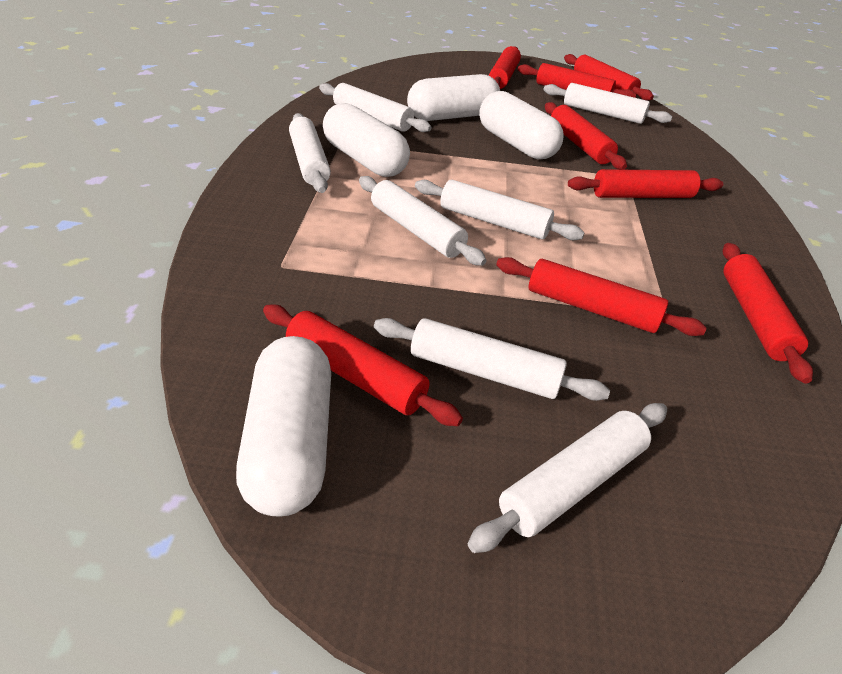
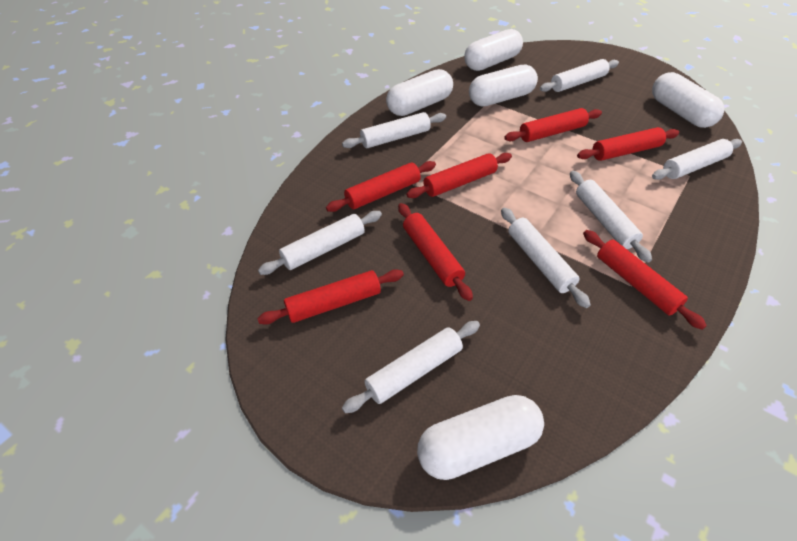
red rolling pin: [263,304,463,426] [489,46,521,89] [496,257,707,336] [518,63,637,98] [545,102,627,170] [564,54,654,101] [568,169,723,198] [723,243,813,384] = 8 -> [257,269,404,325] [326,161,436,212] [398,203,473,301] [406,153,512,198] [504,108,602,142] [577,127,679,161] [583,230,707,330] = 7
white capsule: [236,336,331,517] [323,103,410,177] [407,74,500,121] [479,91,564,160] = 4 -> [386,69,453,116] [417,395,544,480] [464,29,523,71] [469,65,538,106] [652,72,724,128] = 5

